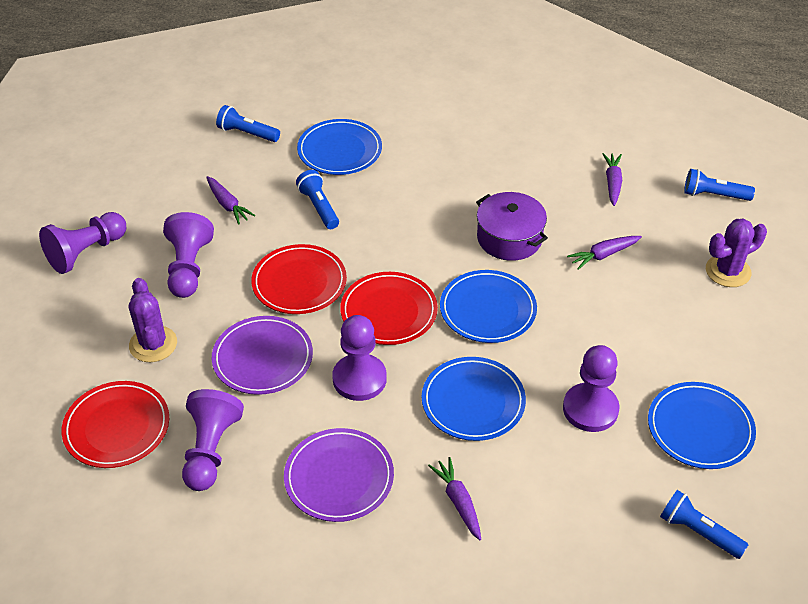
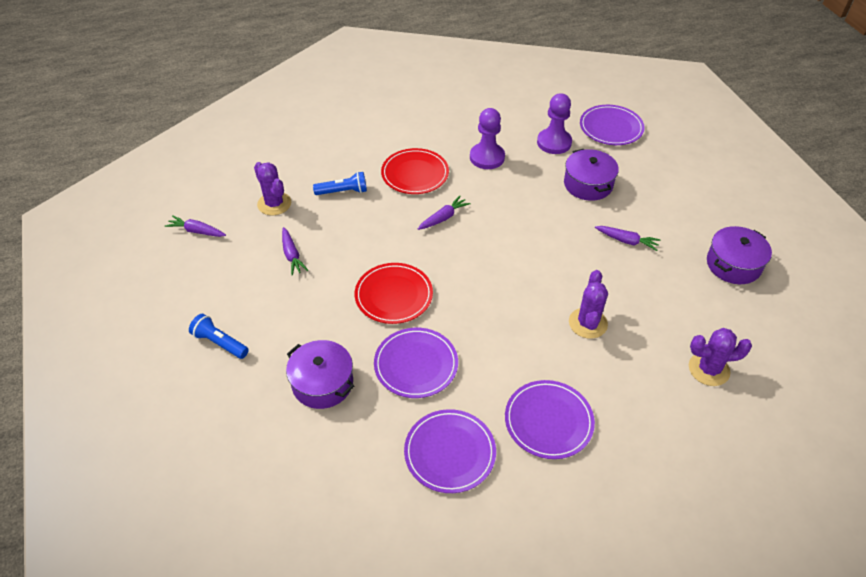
blue flashlight: [216,105,280,142] [296,170,339,229] [660,490,748,559] [684,169,755,201] = 4 -> [189,314,249,359] [313,172,367,195] = 2
blue plate: [297,119,382,175] [422,357,526,441] [440,270,537,343] [648,382,756,469] = 4 -> none = 0
purple cactus: [129,278,177,362] [706,219,767,287] = 2 -> [254,162,291,215] [569,270,608,339] [689,328,752,386] = 3
purple pawn: [39,212,126,274] [163,212,214,298] [182,389,244,491] [332,315,387,401] [563,345,620,432] = 5 -> [470,108,505,169] [537,93,572,154] = 2
purple plate: [212,316,313,395] [284,428,394,522] = 2 -> [374,328,458,398] [404,409,496,493] [505,380,595,459] [580,105,645,145] = 4
purple pot: [476,192,548,261] = 1 -> [286,340,354,409] [564,149,619,201] [707,226,772,284] = 3
red plate: [62,381,169,468] [251,244,347,314] [340,272,438,345] = 3 -> [355,263,433,324] [381,148,449,194] = 2

